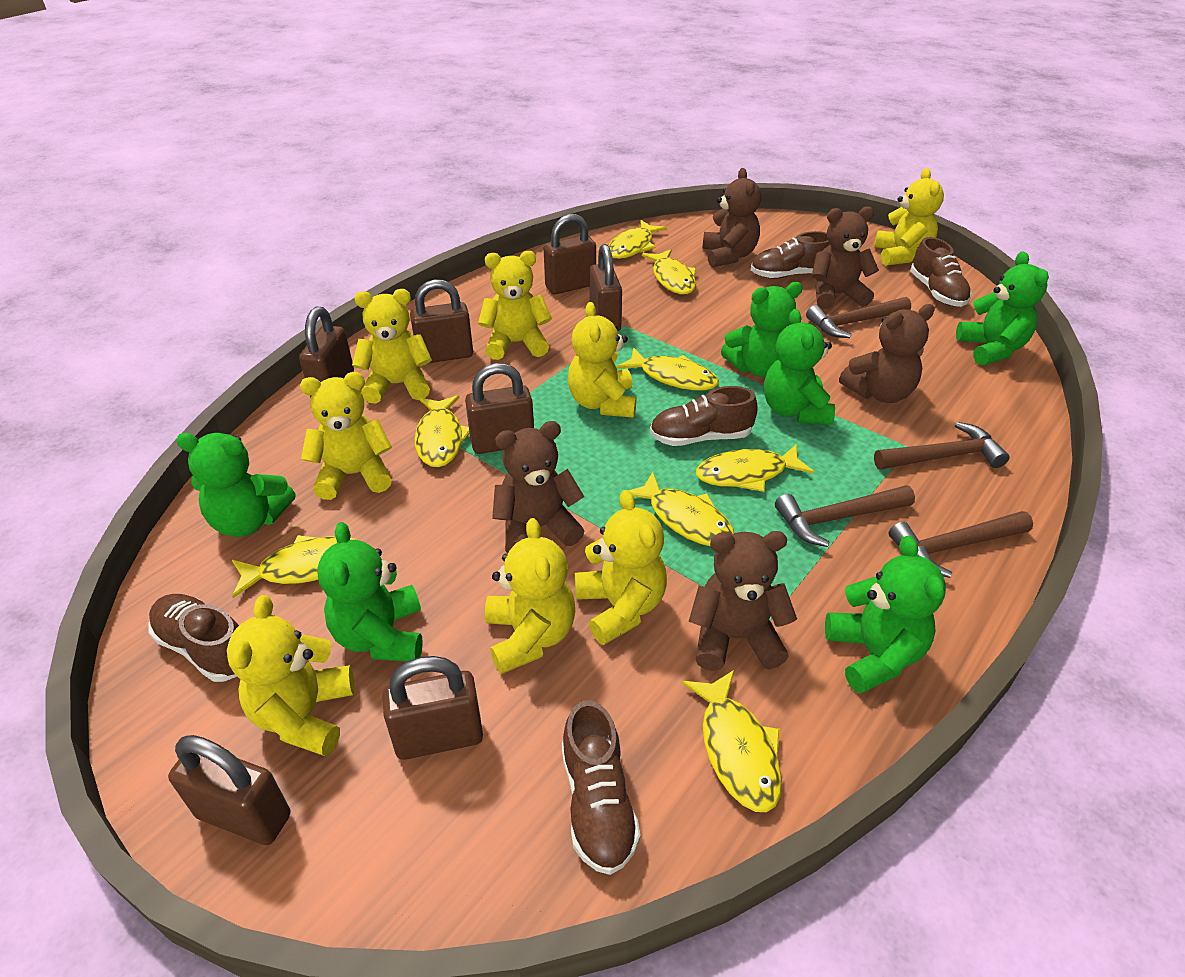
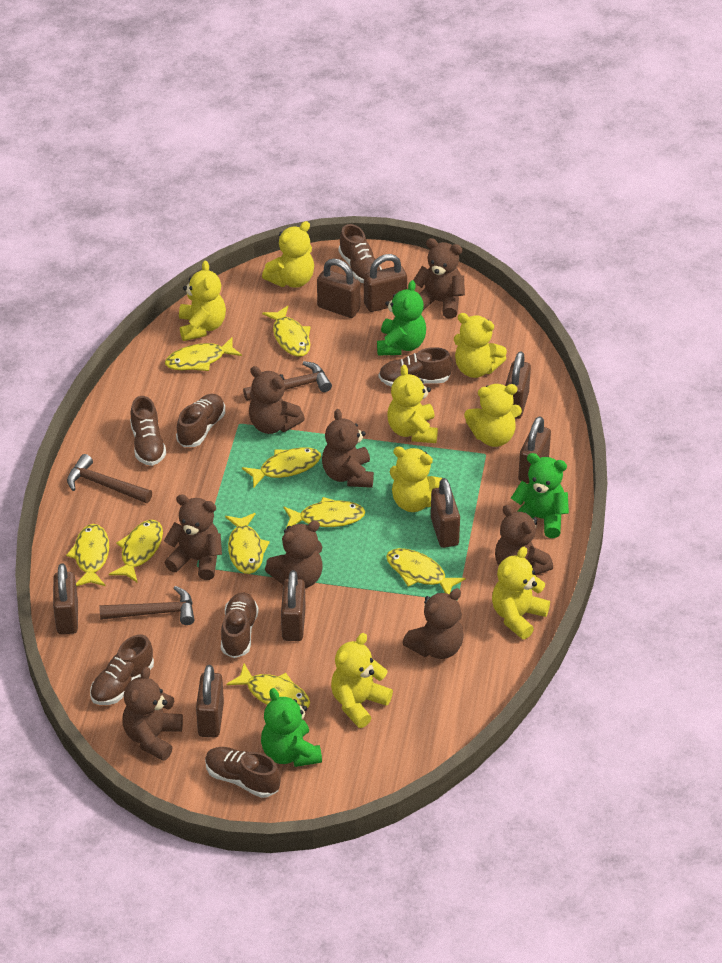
brown hammer: [775,485,915,547] [806,297,911,338] [874,422,1009,469] [889,511,1033,578] = 4 -> [67,454,152,503] [99,586,194,625] [243,361,332,401] = 3
brown padlock: [168,735,290,845] [299,306,354,398] [382,656,483,760] [410,279,473,363] [465,363,534,454] [544,214,596,295] [590,244,622,331] = 7 -> [53,563,78,634] [196,665,224,737] [281,570,306,641] [317,259,360,318] [364,254,407,312] [431,478,460,548] [505,351,531,419] [518,416,551,483] = 8
brown shoe: [148,594,239,682] [562,700,640,875] [650,386,758,446] [751,231,830,279] [910,237,972,307] = 5 -> [90,635,154,705] [130,396,166,466] [176,394,225,447] [205,747,281,798] [221,592,259,658] [339,224,382,283] [379,347,452,387] = 7
brown teddy bear: [492,421,585,554] [689,531,797,671] [702,168,761,267] [812,206,879,309] [839,304,935,403] = 5 -> [122,667,183,761] [164,495,222,580] [249,366,305,434] [265,520,323,588] [322,409,374,488] [402,588,464,659] [413,238,465,319] [495,505,553,575] = 8
green teddy bear: [176,433,295,537] [317,522,423,662] [721,282,803,377] [764,309,835,425] [825,536,946,694] [956,251,1049,365] = 6 -> [261,688,322,767] [377,280,426,355] [511,453,569,538] = 3
yellow fish: [232,535,356,598] [414,395,470,467] [608,220,667,259] [617,347,719,391] [628,472,734,546] [642,249,696,294] [682,669,782,812] [696,444,814,492] = 8 -> [66,524,109,586] [109,520,163,583] [165,337,242,371] [225,513,270,574] [226,664,310,708] [242,447,321,488] [262,306,311,357] [284,497,366,529] [386,548,465,594] = 9

